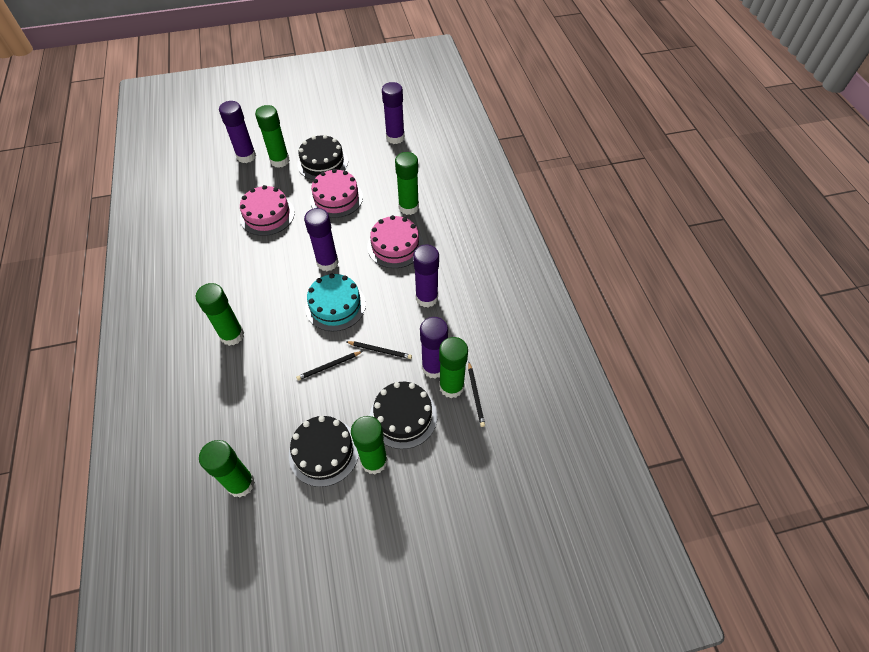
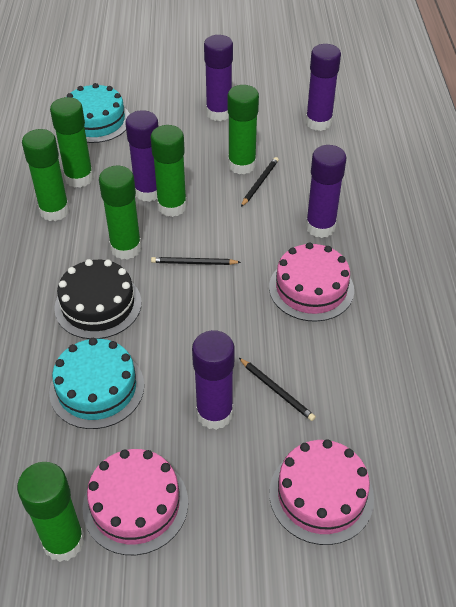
black cake: [289,416,359,487] [297,135,348,180] [370,382,437,449] = 3 -> [54,259,142,339] = 1
turquoise cake: [305,273,366,331] = 1 -> [49,338,144,429] [67,83,130,143] = 2

